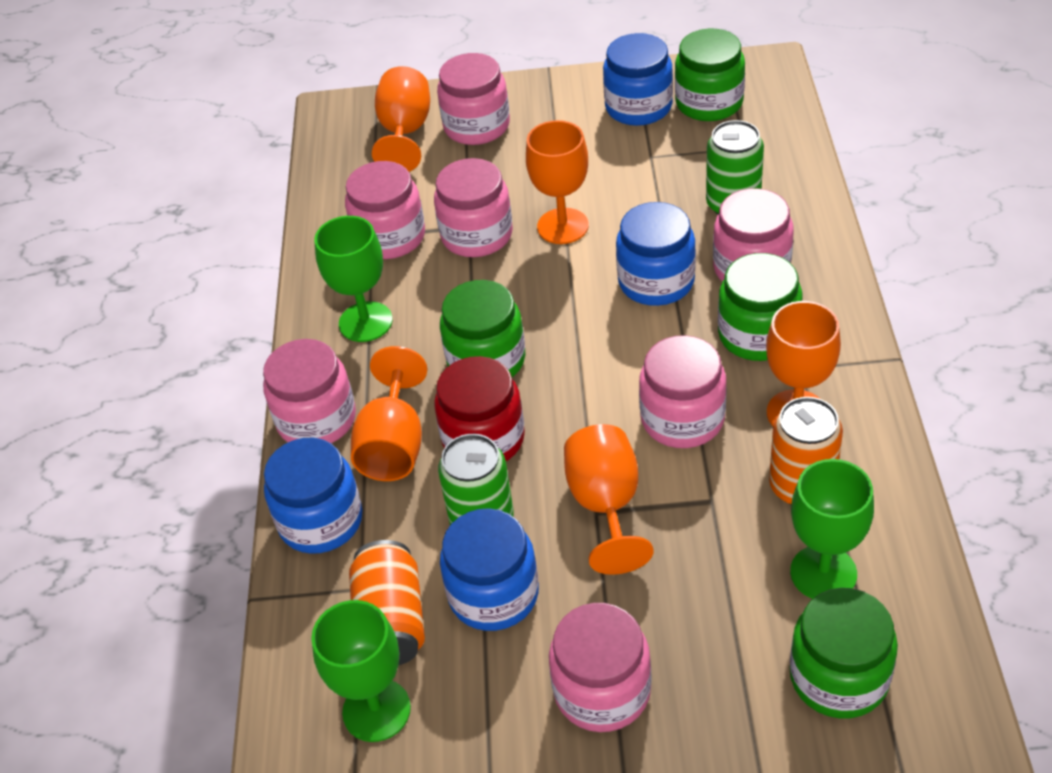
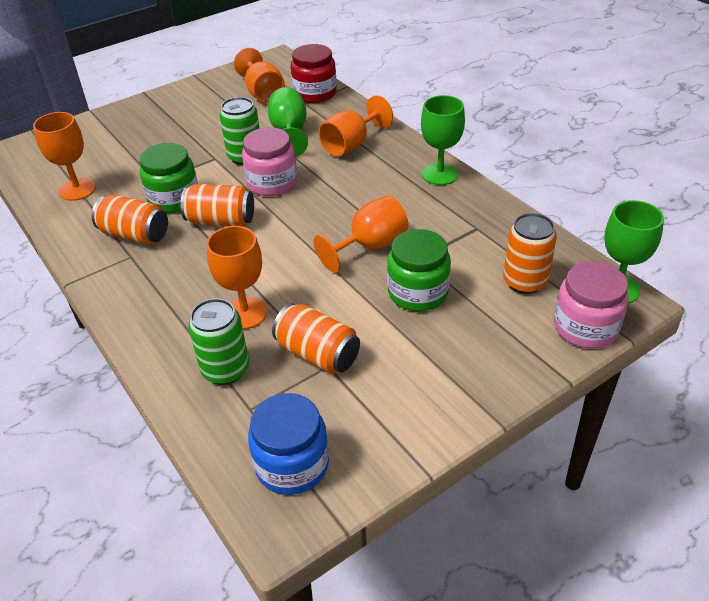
blue jar: [264,438,363,554] [440,508,539,631] [603,33,673,126] [616,202,696,306] = 4 -> [248,393,329,495] = 1
green jar: [440,280,525,377] [675,29,745,121] [718,253,802,361] [790,588,898,718] = 4 -> [140,143,198,213] [387,229,451,311] = 2
orange can: [349,540,425,665] [769,397,843,505] = 2 -> [92,194,168,245] [180,184,254,227] [272,303,360,374] [503,213,557,294] = 4
pink jar: [263,339,356,443] [345,161,425,259] [434,158,513,257] [437,53,510,145] [549,603,652,732] [639,335,727,448] [713,188,794,282] = 7 -> [242,127,297,196] [554,261,629,348] = 2

